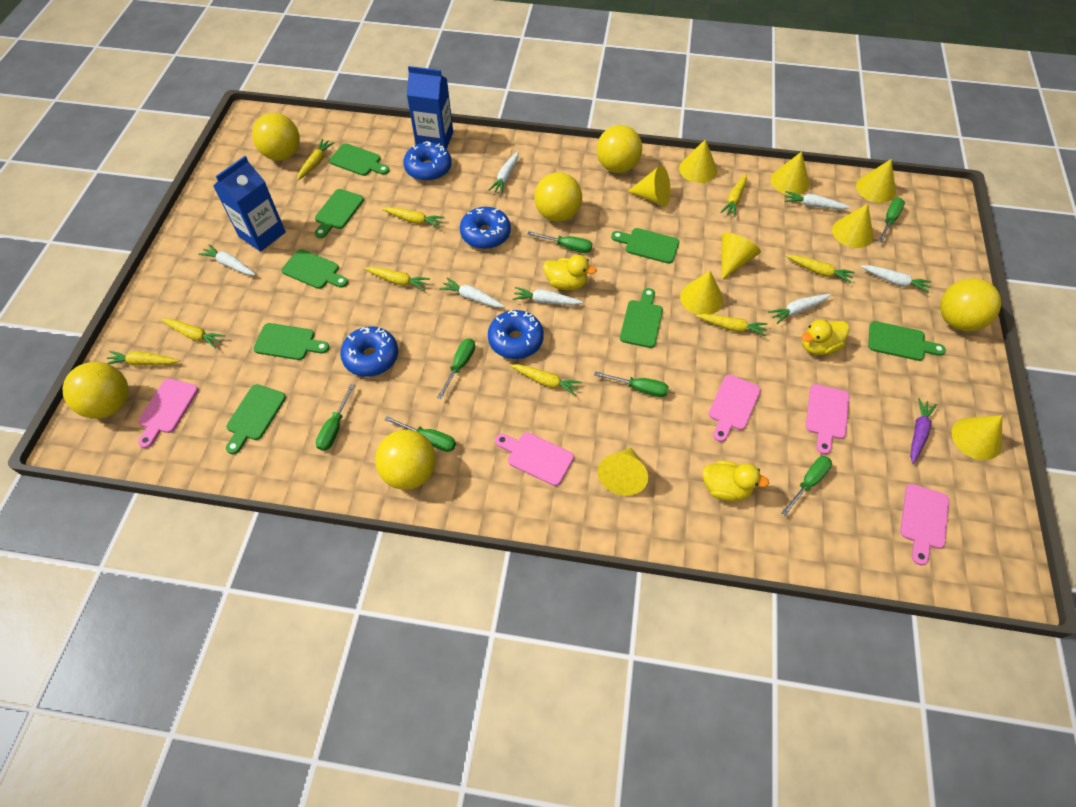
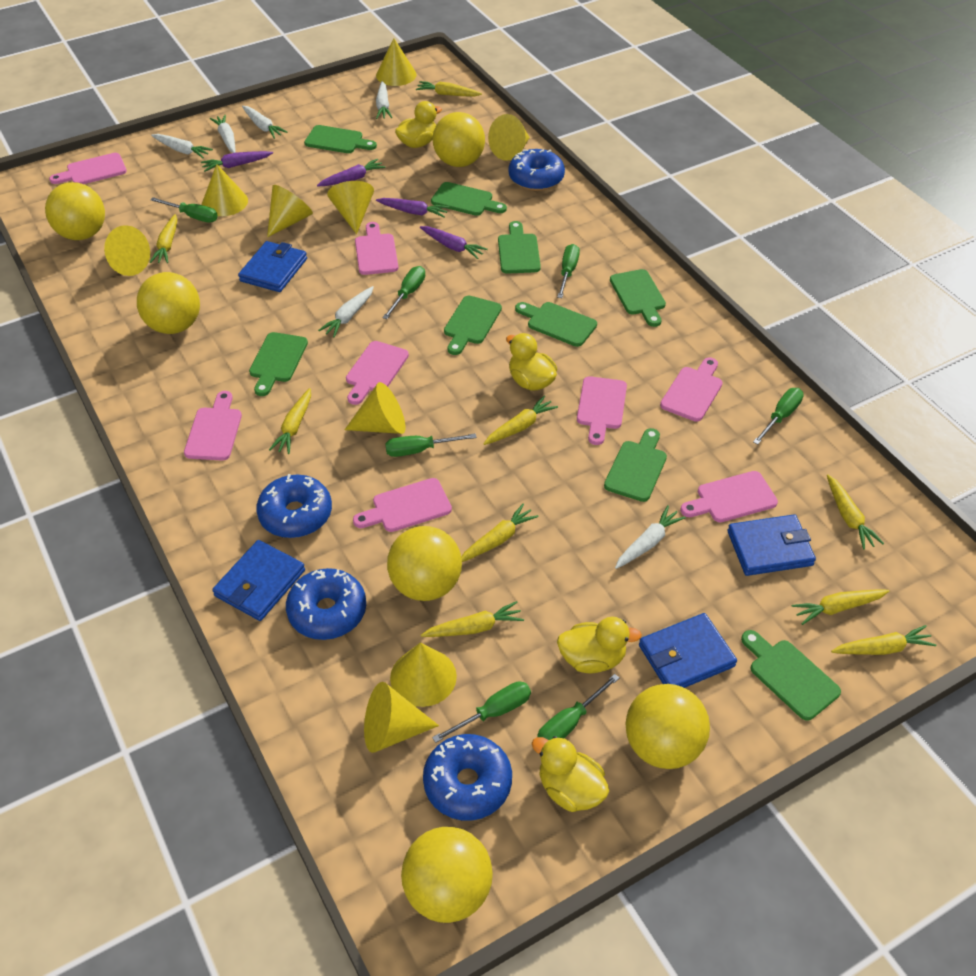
blue carton: [213,156,286,252] [407,66,453,149] = 2 -> none = 0
blue wallet: none = 0 -> [212,540,305,621] [238,241,307,292] [639,613,737,688] [728,514,816,576] = 4
green cutting board: [226,384,286,454] [253,323,329,360] [281,249,348,289] [315,189,364,238] [329,143,390,176] [611,228,680,264] [620,288,663,348] [868,321,946,361] = 8 -> [249,332,308,396] [304,125,377,153] [431,182,507,216] [444,296,502,355] [498,221,541,274] [515,302,597,347] [604,428,667,502] [610,269,666,327] [741,630,841,721] = 9
pink cutting board: [138,378,198,448] [495,432,574,486] [709,374,761,442] [806,384,849,455] [900,484,949,565] = 5 -> [49,153,127,184] [184,391,242,461] [346,341,409,405] [353,478,452,532] [355,222,399,275] [577,376,627,445] [660,357,723,422] [680,471,778,522] = 8
purple carrot: [910,398,937,464] = 1 -> [201,151,273,172] [317,159,386,186] [376,198,449,218] [420,226,488,259] = 4
white carrot: [198,244,256,275] [439,278,505,308] [488,151,519,194] [513,287,583,305] [768,294,831,324] [785,191,850,209] [861,265,931,293] = 7 -> [151,134,213,158] [210,115,236,153] [242,106,287,139] [318,286,374,337] [376,81,392,119] [615,505,686,569] = 6
yellow duck: [544,255,597,291] [703,461,769,501] [802,320,849,355] = 3 -> [395,101,442,148] [506,333,557,390] [532,736,609,812] [557,617,642,673] = 4

